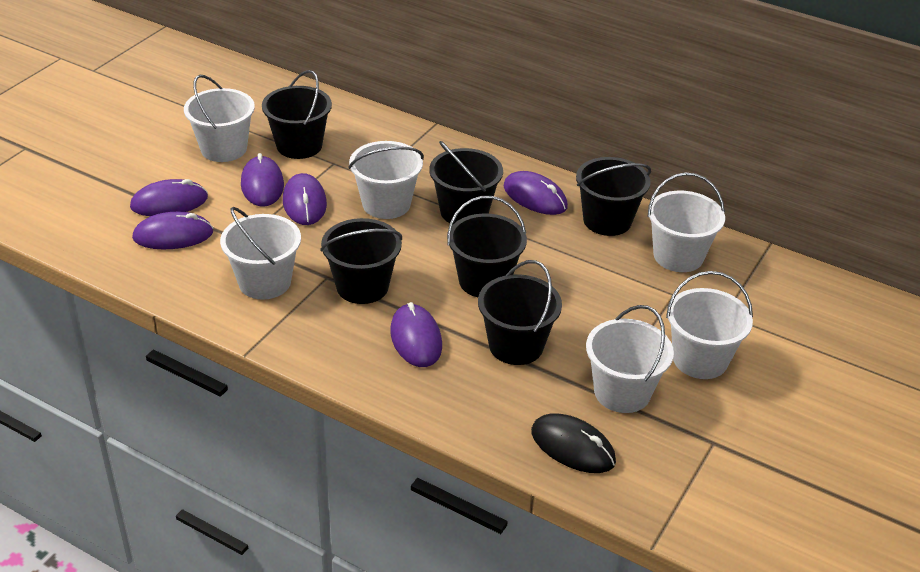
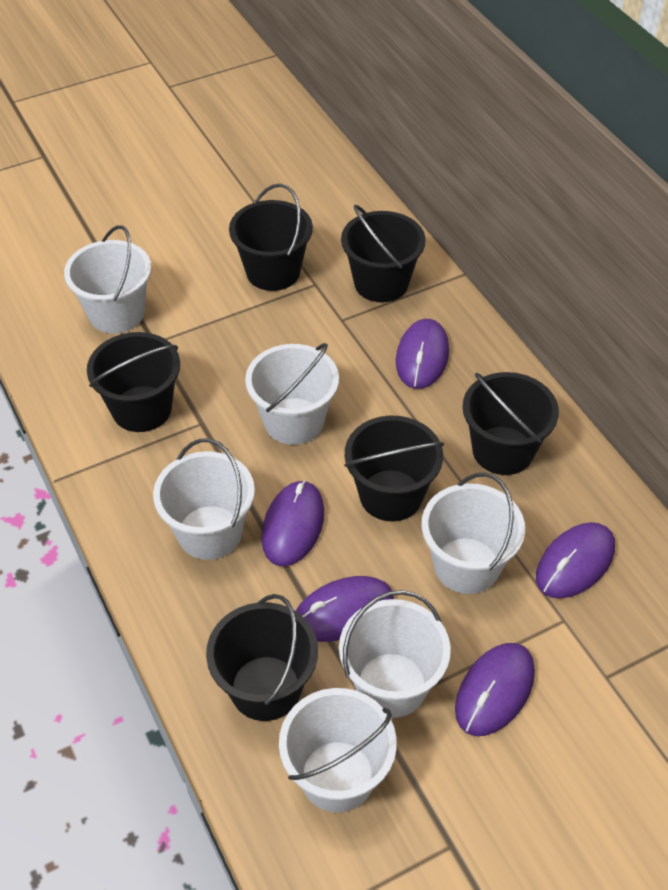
black mouse: [531,413,616,473] = 1 -> none = 0
purple mouse: [130,179,208,216] [132,212,213,250] [241,153,284,207] [283,173,327,225] [390,302,442,367] [504,171,568,215] = 6 -> [261,480,324,566] [296,576,394,642] [396,319,449,389] [455,643,535,736] [536,522,615,599] = 5

